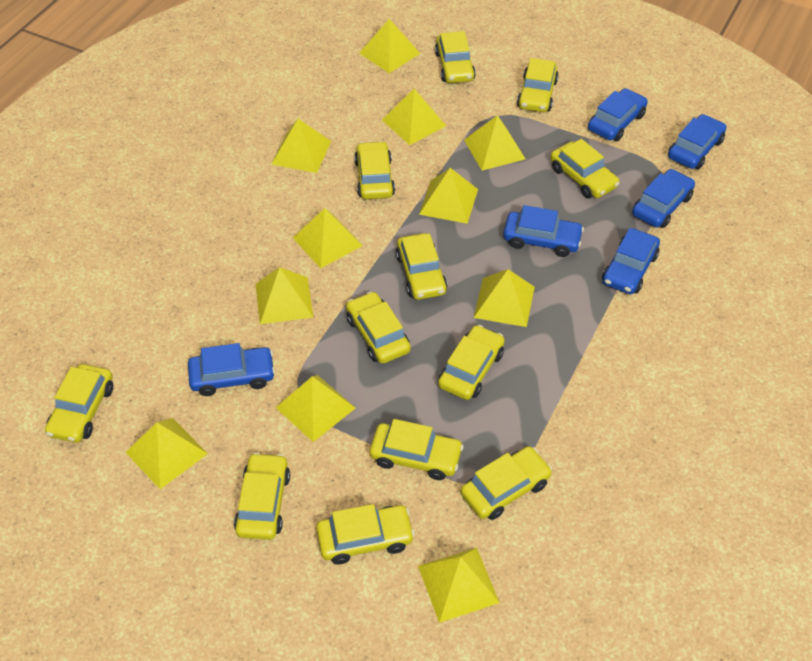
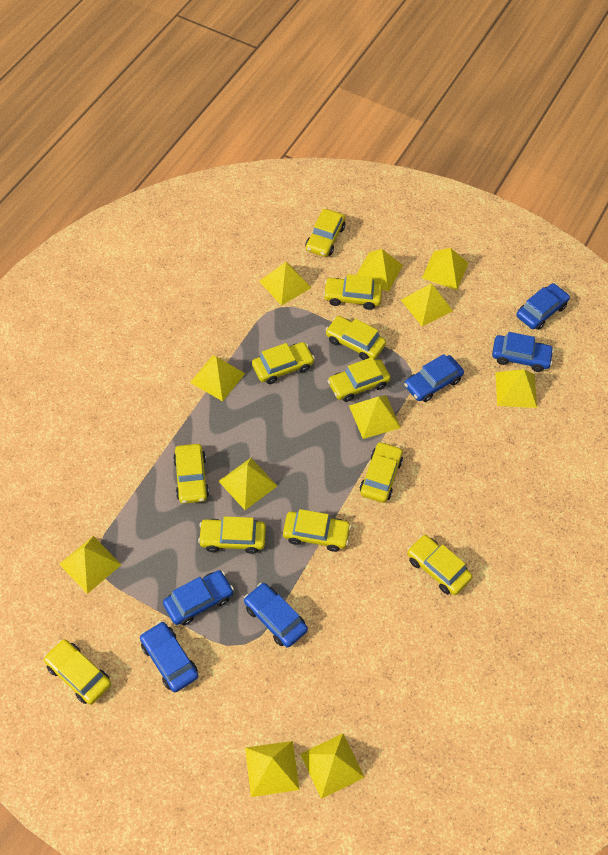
yellow car: [45,364,113,443] [234,453,290,540] [316,504,415,565] [346,292,411,364] [354,141,395,199] [370,419,463,480] [396,233,448,300] [435,31,476,83] [438,325,505,400] [460,446,552,520] [517,58,559,112] [550,139,619,199] = 12 -> [44,639,111,705] [173,444,209,504] [198,516,266,554] [252,342,315,384] [283,509,351,552] [305,209,345,257] [323,274,382,310] [326,316,386,360] [328,357,391,402] [360,441,403,503] [407,535,472,595] = 11

